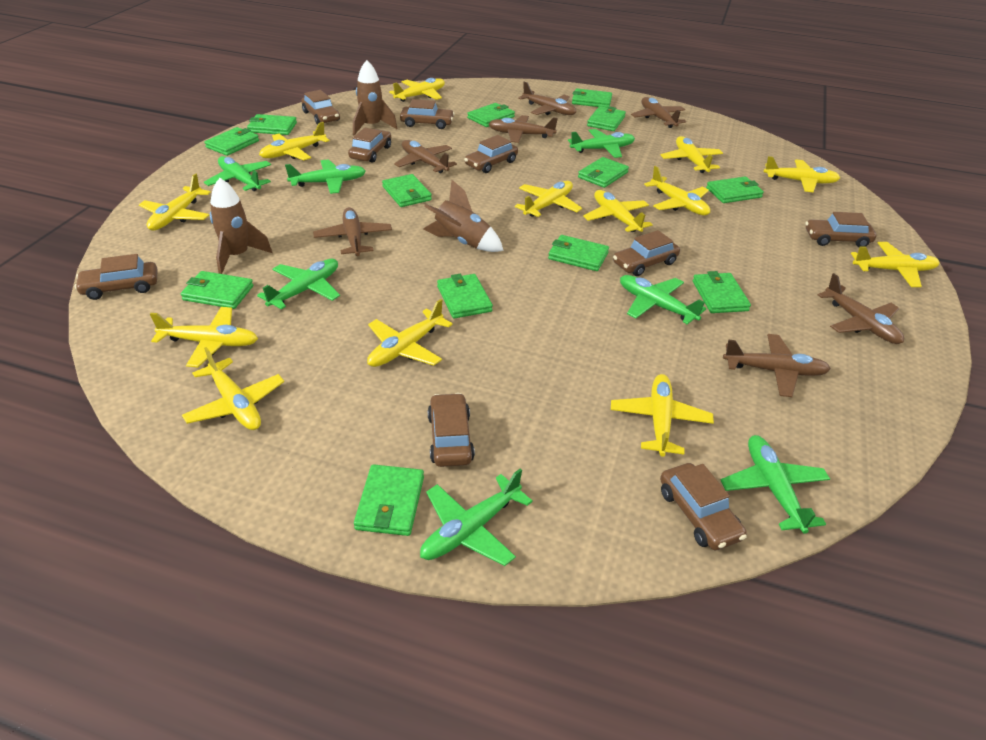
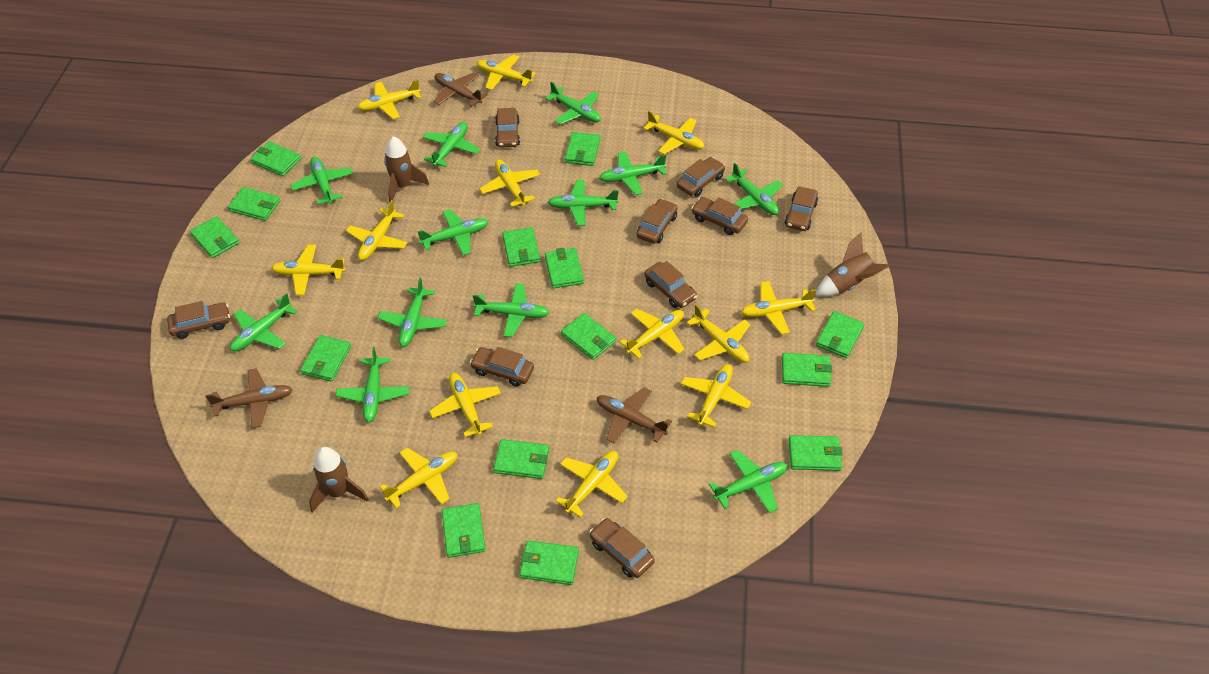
brown plane: [313,207,392,256] [394,140,457,173] [489,115,558,143] [518,82,576,115] [631,97,686,128] [723,334,831,397] [818,273,904,344] = 7 -> [205,368,293,428] [434,72,488,107] [597,387,672,443] = 3
green plane: [204,156,271,191] [257,259,340,309] [285,159,366,194] [420,469,533,566] [568,129,635,158] [620,275,707,325] [721,435,830,534] = 7 -> [230,293,297,352] [290,157,353,204] [336,347,409,422] [378,278,447,347] [417,209,488,255] [423,122,480,167] [473,283,549,337] [545,82,601,125] [548,180,619,226] [599,151,667,195] [709,450,788,513] [725,163,783,215] = 12
green wallet: [181,271,253,309] [204,127,259,156] [247,114,297,135] [354,464,424,536] [382,174,432,207] [437,274,493,319] [467,103,515,127] [548,235,609,271] [572,89,612,108] [578,157,629,188] [587,106,626,131] [693,271,751,313] [706,177,764,203] = 13 -> [190,216,239,258] [228,187,280,221] [251,142,301,176] [300,335,351,382] [442,503,486,558] [493,439,549,479] [502,227,540,267] [520,540,579,585] [545,248,584,288] [561,313,616,360] [565,132,600,166] [782,353,832,387] [789,435,843,471] [816,311,864,358] = 14

